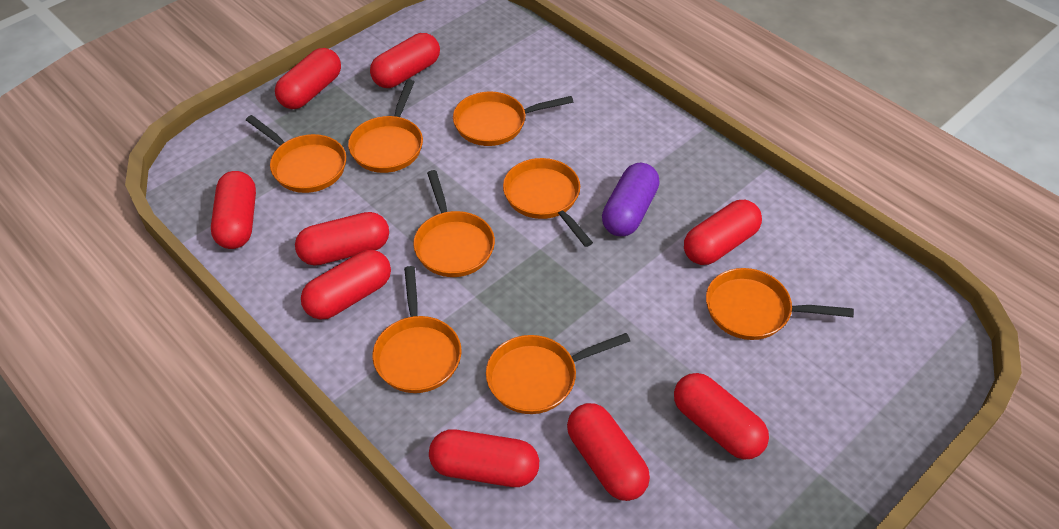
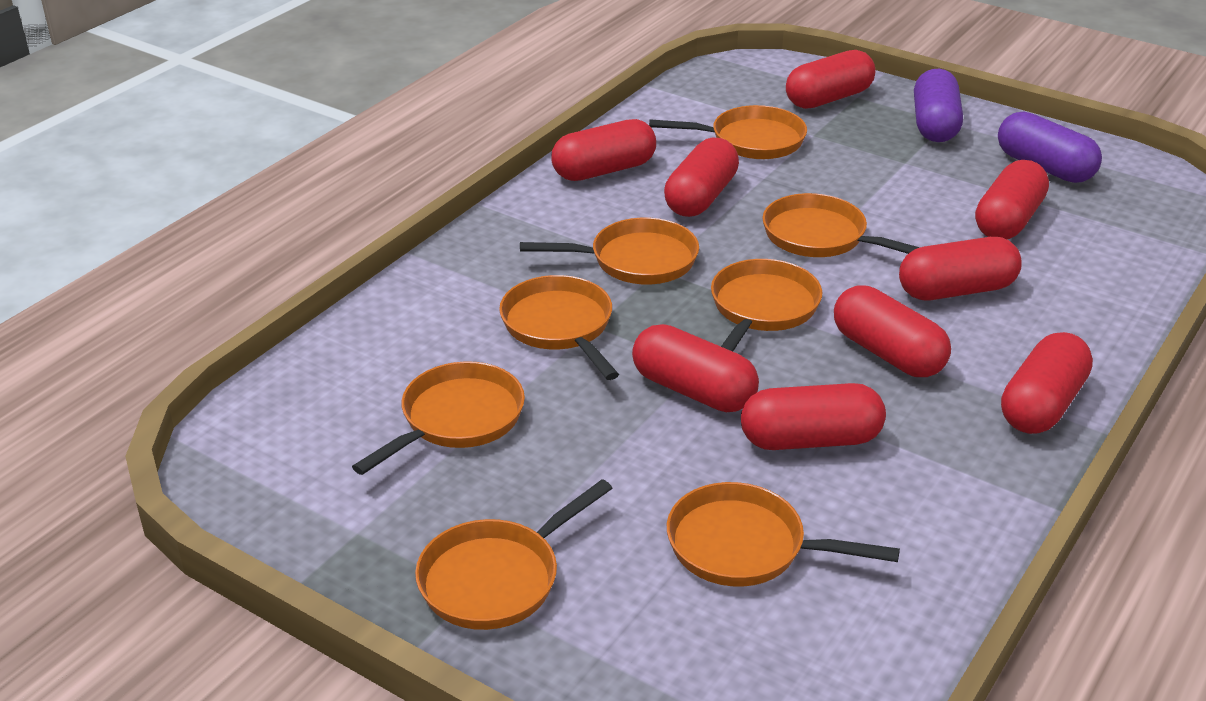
purple capsule: [602,163,659,236] = 1 -> [914,69,963,142] [998,111,1102,183] = 2

